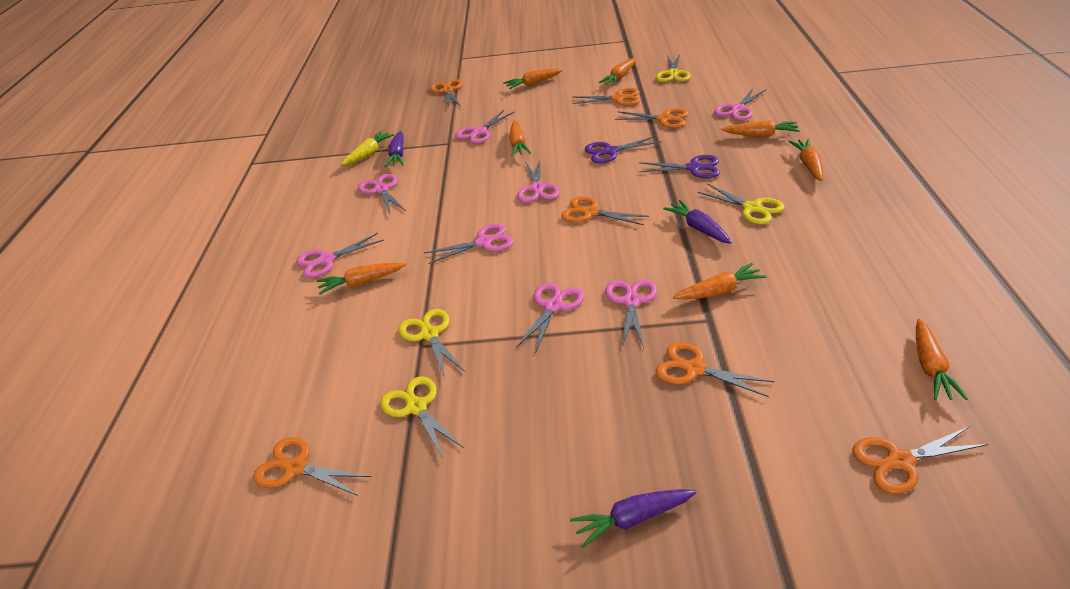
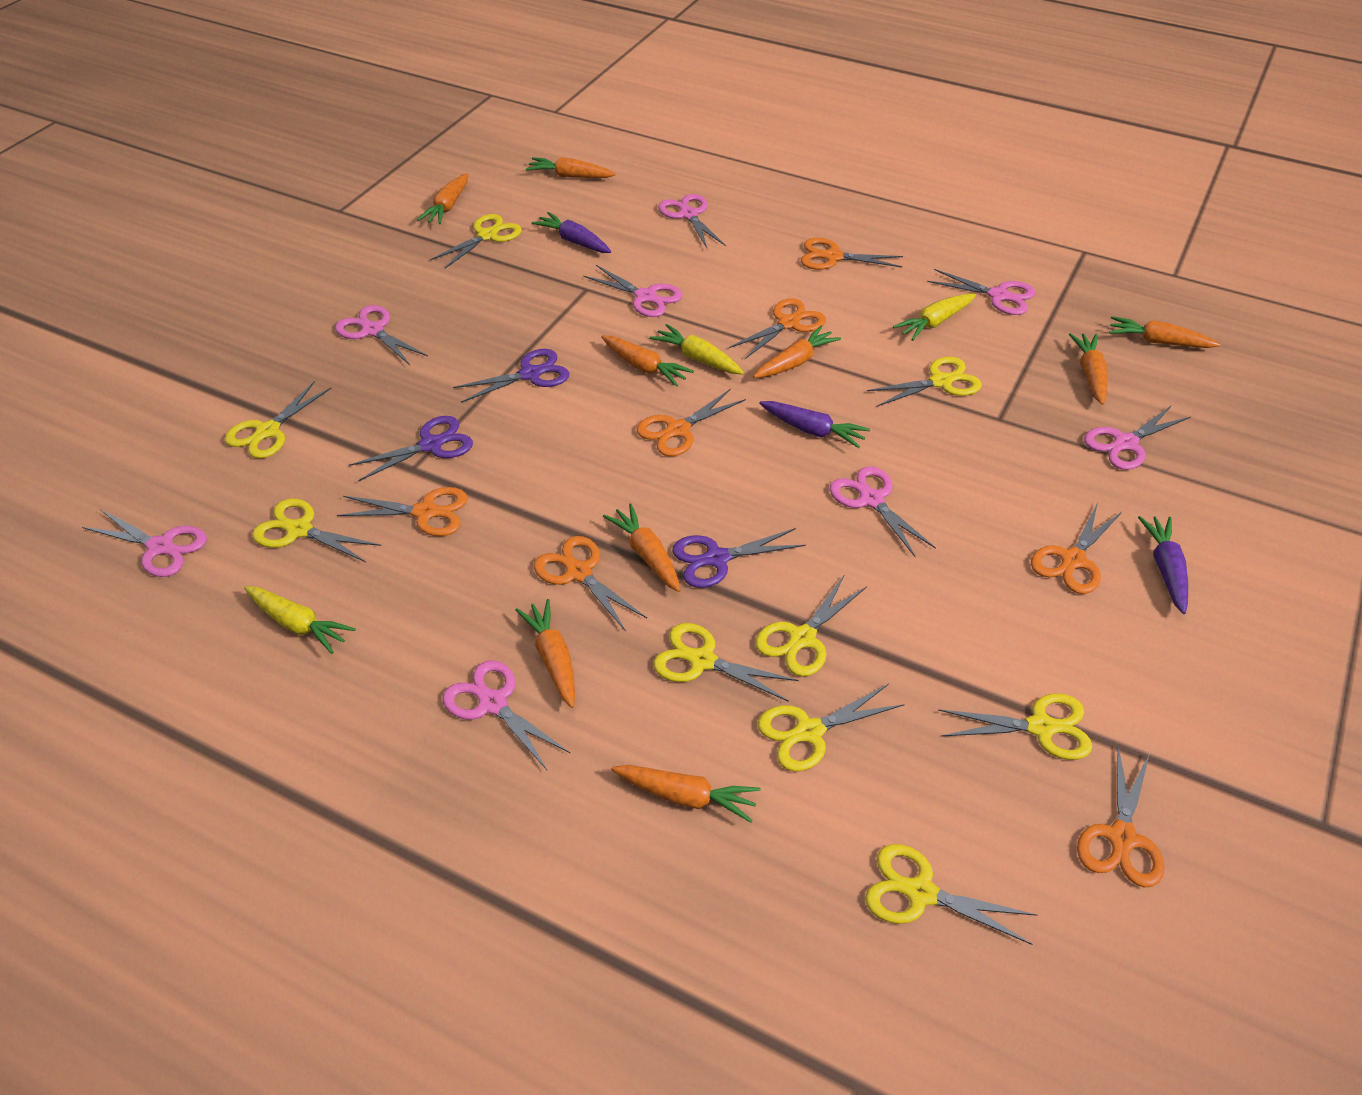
orange carrot: [317,263,406,295] [503,68,563,89] [509,121,531,156] [599,58,636,86] [673,263,767,300] [722,120,800,137] [788,138,823,181] [916,319,968,400] = 8 -> [417,173,469,224] [516,599,575,708] [526,157,616,178] [601,335,694,387] [603,503,681,592] [611,765,761,823] [753,326,841,378] [1069,333,1108,405] [1109,316,1221,348] = 9
purple scissors: [584,136,662,163] [639,155,720,178] = 2 -> [349,416,473,482] [453,349,569,403] [672,528,806,588] = 3
yellow carrot: [341,131,394,166] = 1 -> [244,586,356,654] [650,324,744,374] [893,294,976,341] = 3
yellow scissors: [380,376,464,458] [399,309,465,378] [656,54,691,82] [697,183,785,224] = 4 -> [225,381,332,459] [252,498,381,562] [430,214,522,268] [653,623,799,702] [755,574,867,677] [758,684,905,772] [865,844,1037,945] [867,357,982,407] [938,693,1092,760] = 9

